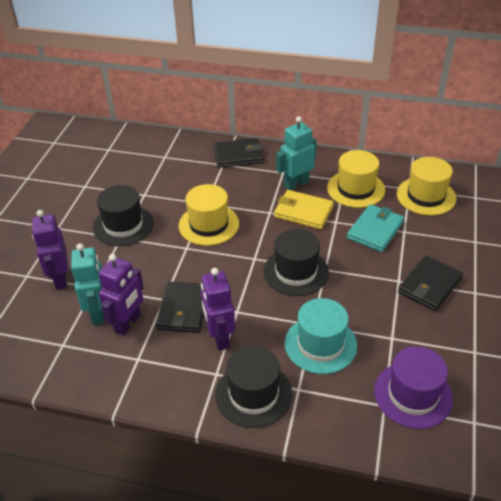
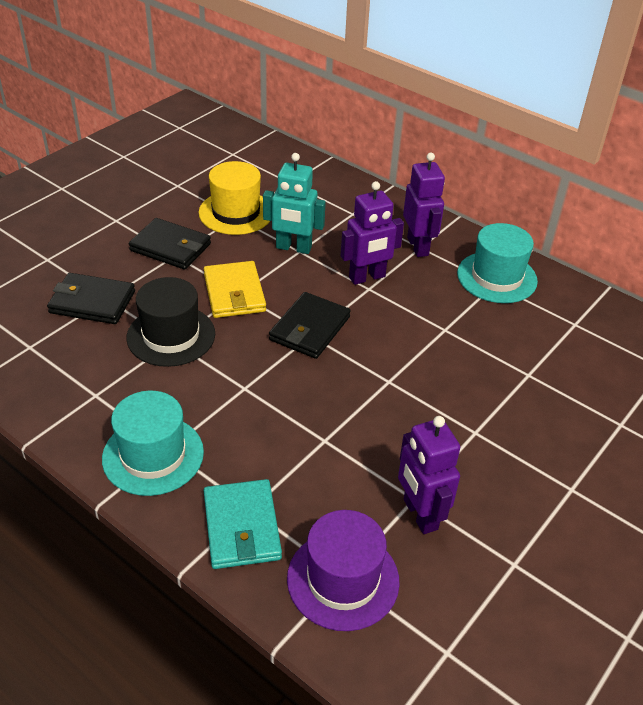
black hat: [93,185,154,246] [215,346,292,428] [263,229,329,296] = 3 -> [127,277,215,367] = 1
turquoise hat: [285,298,357,374] = 1 -> [102,391,204,496] [457,223,538,303] = 2
turquoise robot: [71,243,104,325] [276,117,317,190] = 2 -> [263,153,326,254] = 1
yellow hat: [179,184,239,246] [327,150,385,208] [397,157,456,215] = 3 -> [199,161,270,235] = 1

